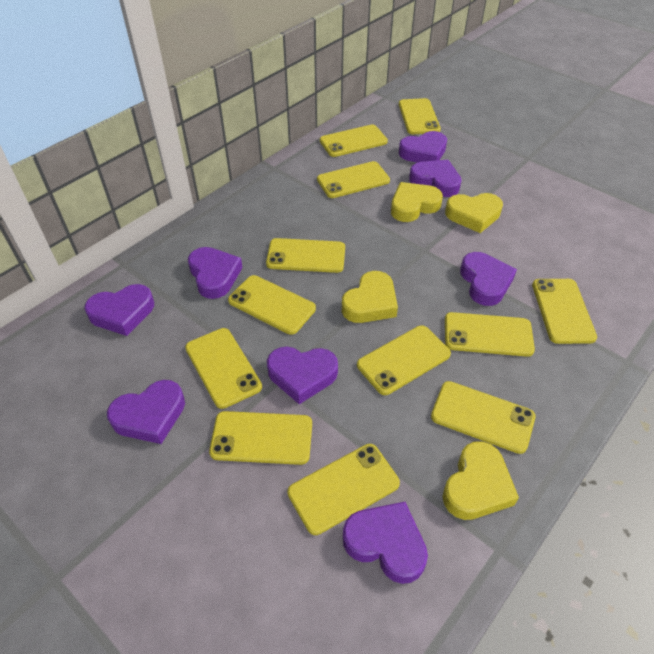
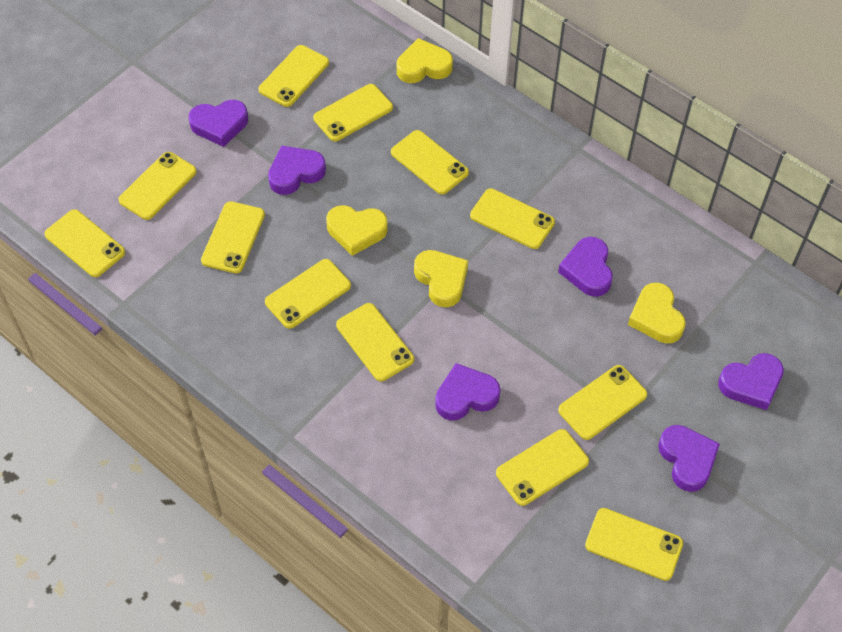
purple heart: [84,284,154,336] [107,380,185,444] [188,247,243,299] [267,347,338,404] [343,502,428,584] [399,131,447,163] [409,160,462,197] [460,252,517,306] = 8 -> [188,100,248,147] [268,146,326,195] [435,363,501,421] [558,237,613,297] [658,425,720,492] [718,353,784,410] = 6

